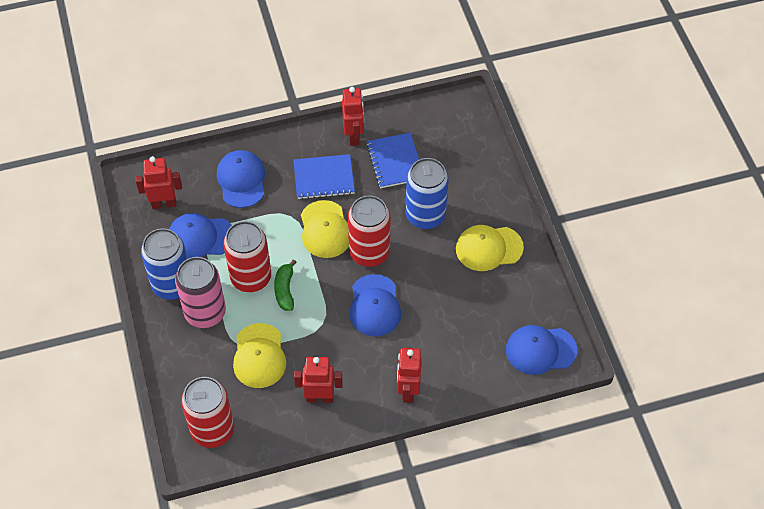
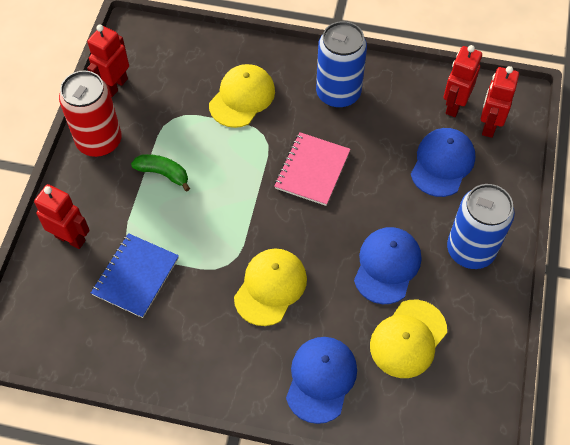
blue cap: [169,213,232,259] [217,150,265,208] [349,274,401,336] [506,325,577,375] = 4 -> [286,337,357,424] [354,227,421,304] [411,128,475,197] = 3
blue notebook: [293,154,355,200] [366,133,419,188] = 2 -> [91,233,179,318] = 1
pink can: [175,257,226,328] = 1 -> none = 0
pink notebook: none = 0 -> [274,132,351,206] = 1
red can: [181,377,235,448] [223,221,271,292] [348,196,391,267] = 3 -> [59,71,122,157] = 1

